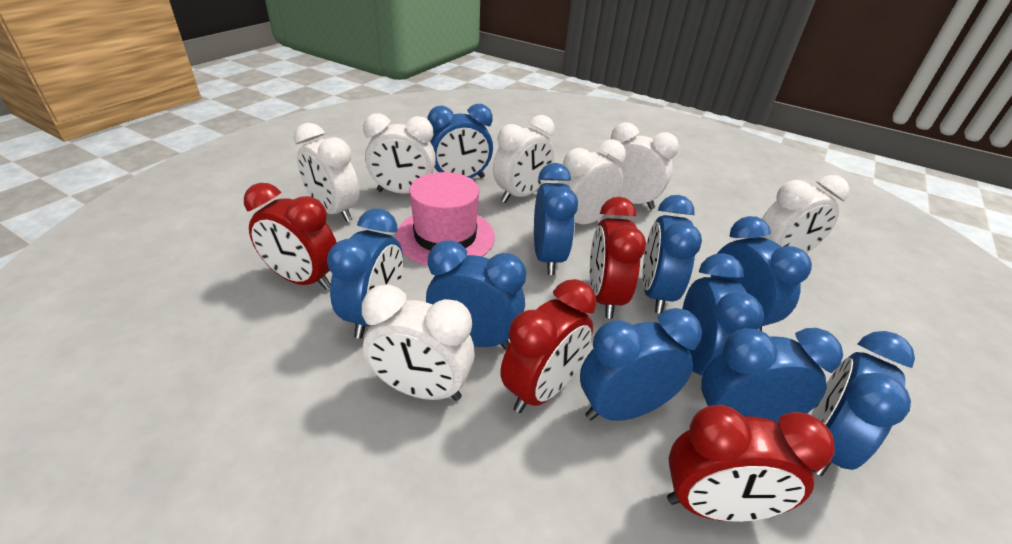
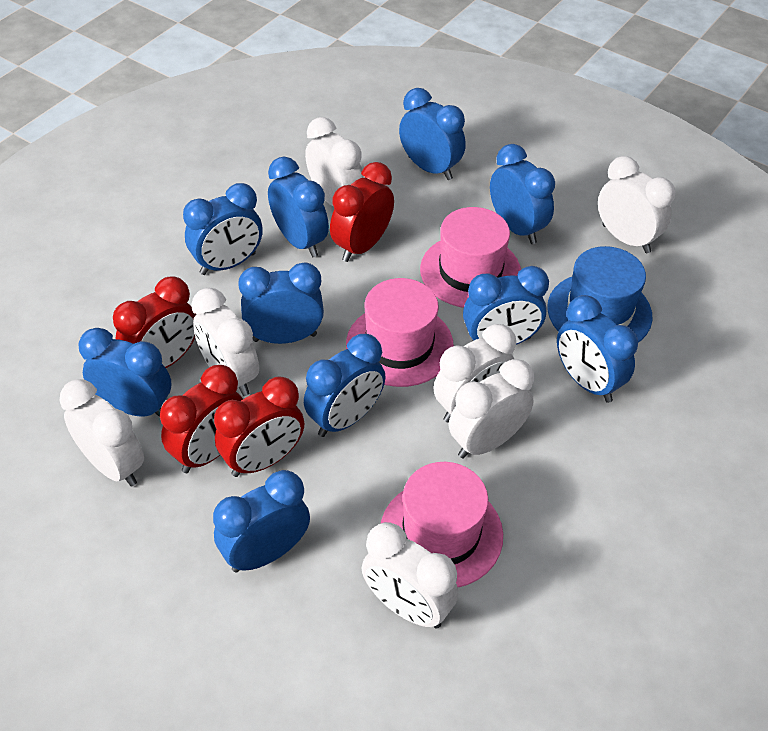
blue hat: none = 0 -> [547,246,652,342] = 1
pink hat: [395,172,495,266] = 1 -> [346,278,454,387] [381,462,503,587] [420,207,521,308] = 3

